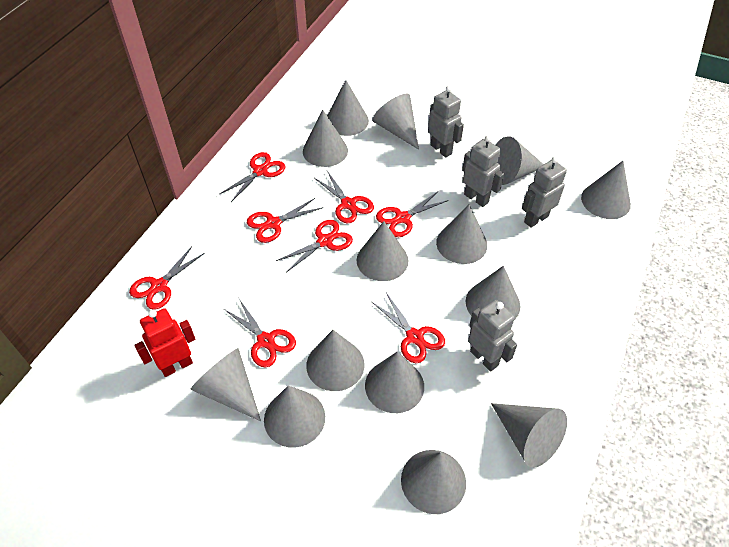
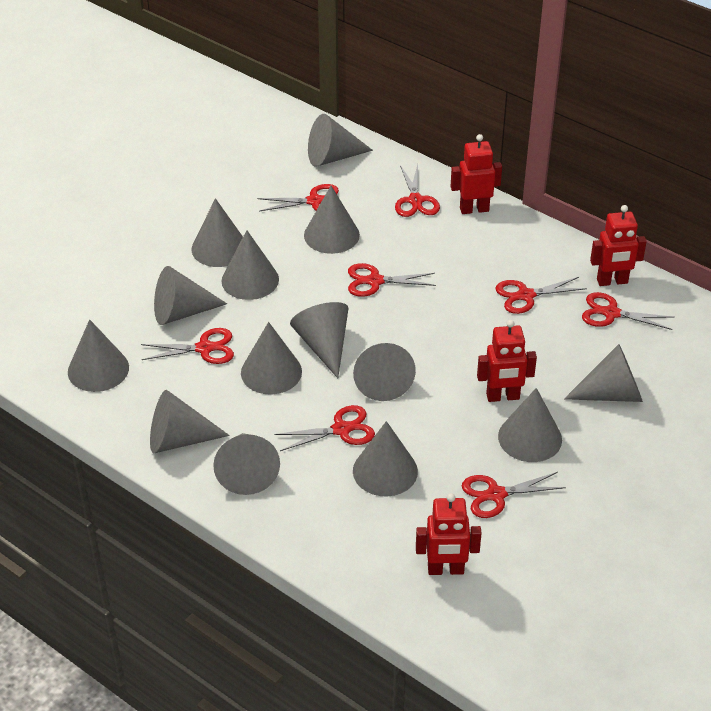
grey robot: [428,86,464,157] [462,135,504,207] [468,300,517,372] [522,157,567,228] = 4 -> none = 0
red robot: [134,308,195,377] = 1 -> [416,493,482,575] [450,134,502,214] [477,320,537,402] [590,205,647,286] = 4

